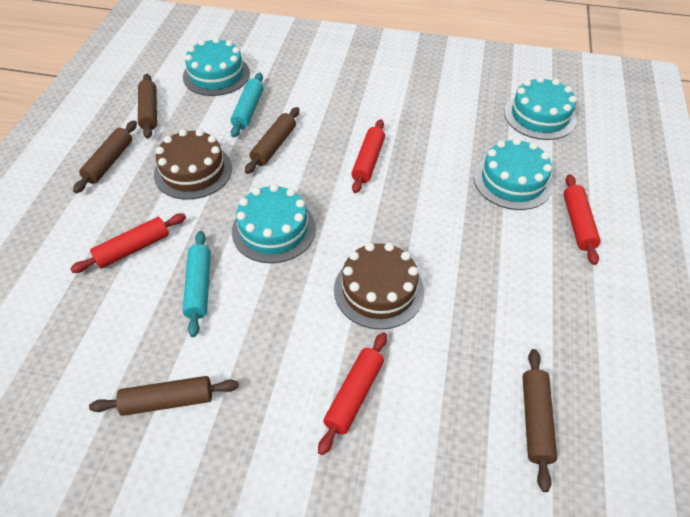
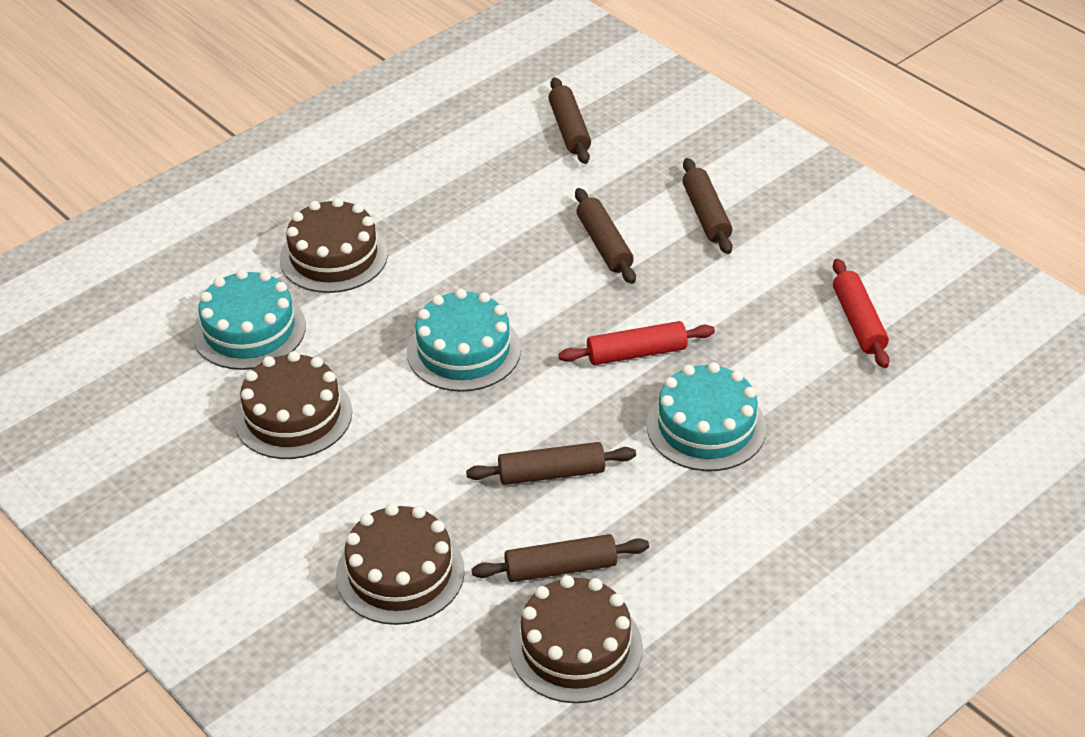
brown cake: [154,129,232,200] [334,242,424,329] = 2 -> [234,351,352,459] [280,198,388,293] [336,504,465,625] [509,575,643,703] = 4
red rolling pin: [70,213,186,273] [318,332,387,455] [351,119,385,193] [563,174,601,265] = 4 -> [558,321,715,365] [833,259,890,368] = 2
turquoise cake: [183,37,250,96] [232,184,316,263] [474,138,553,210] [504,76,577,140] = 4 -> [193,269,306,370] [407,289,521,392] [647,362,767,471] = 3
turquoise rolling pin: [183,231,211,337] [231,73,264,138] = 2 -> none = 0

